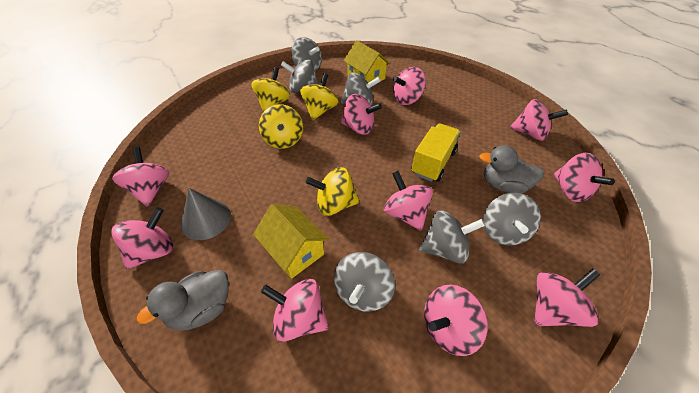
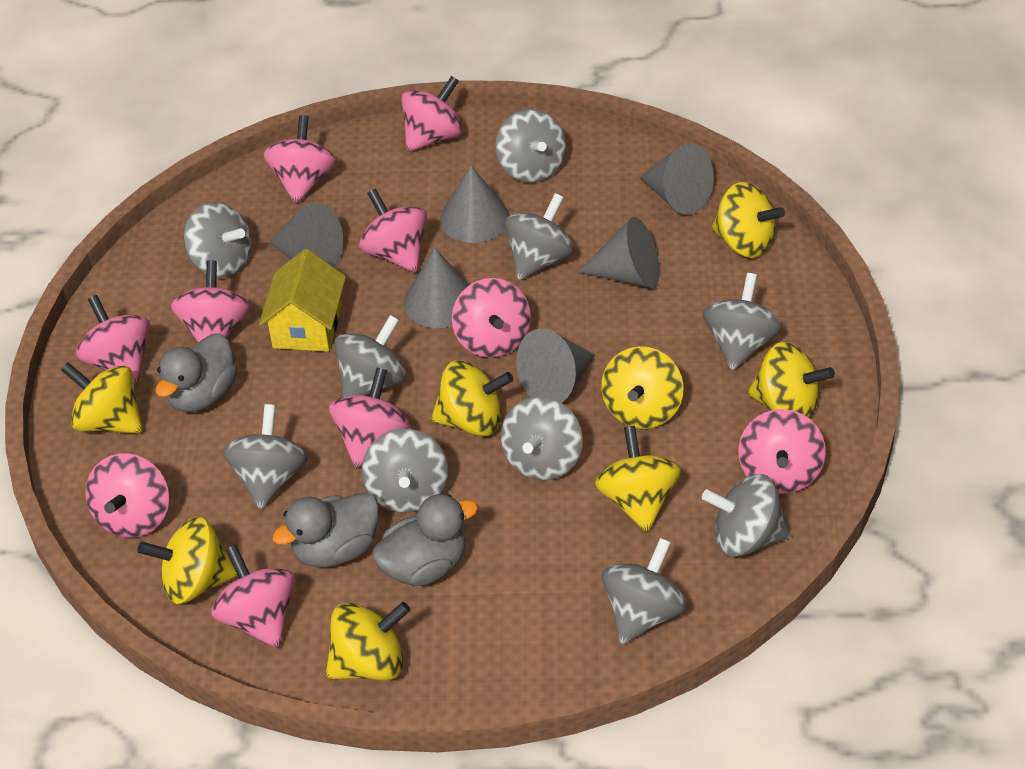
grey cone: [181,188,231,240] = 1 -> [269,202,343,267] [403,248,469,328] [440,165,510,243] [516,328,595,403] [578,217,660,288] [640,143,714,215] = 6
grey duck: [137,270,229,331] [479,145,544,193] = 2 -> [156,333,238,412] [272,492,379,567] [372,494,478,586] = 3
grey spinning top: [281,59,319,93] [291,37,322,71] [334,252,395,312] [341,72,381,106] [419,210,485,264] [483,193,541,245] = 6 -> [183,202,252,278] [223,404,308,509] [334,315,406,397] [362,429,448,513] [495,109,566,183] [500,396,583,481] [505,193,574,280] [602,538,687,644] [702,474,791,557] [703,273,782,370] = 10
yellow house: [253,204,329,279] [344,40,391,83] = 2 -> [259,249,346,352] = 1
yellow spinning top: [251,67,290,112] [259,104,303,149] [300,73,338,121] [306,167,360,216] = 4 -> [61,362,143,434] [137,517,238,604] [326,602,410,680] [431,360,513,436] [595,426,681,532] [601,346,684,429] [711,182,785,258] [748,342,835,418] = 8
yellow truck: [411,123,461,182] = 1 -> none = 0

